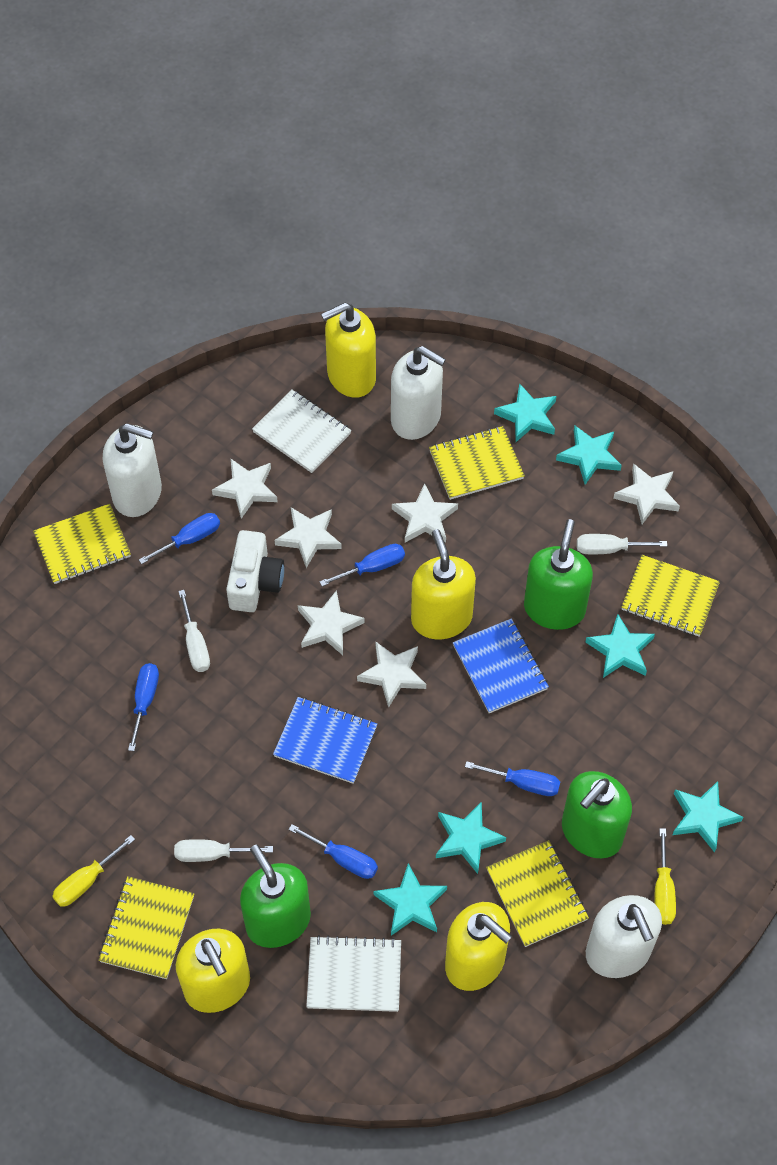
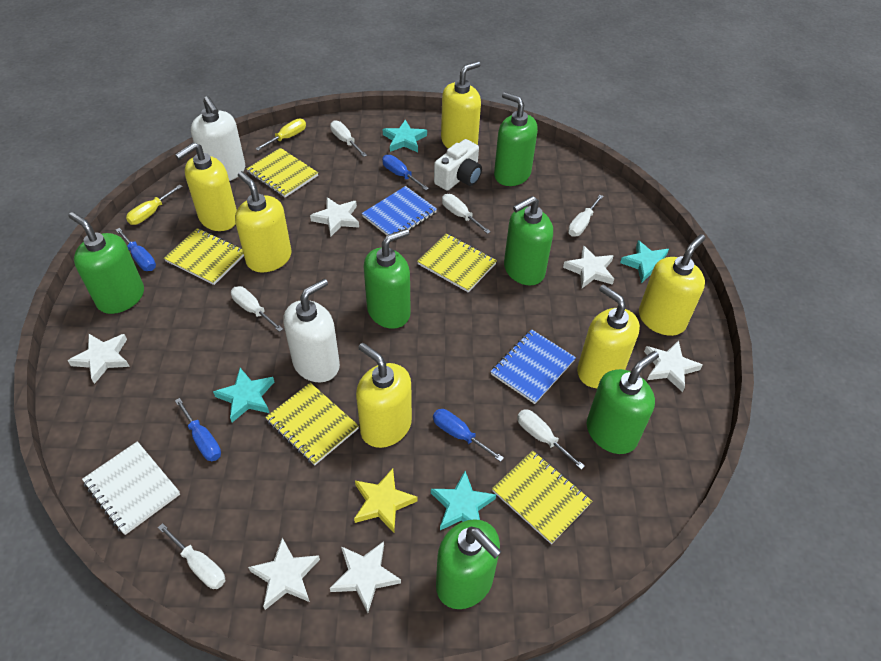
blue screwdriver: [128,663,159,751] [139,513,220,564] [289,824,378,879] [319,544,405,587] [465,761,560,796] = 5 -> [116,228,156,271] [175,398,221,461] [382,155,429,190] [433,409,504,462] = 4
green soap dispenser: [240,845,311,948] [524,519,593,630] [562,771,632,858] = 3 -> [69,212,144,314] [364,228,411,329] [436,519,502,609] [494,92,538,186] [504,196,553,286] [587,351,659,454] = 6
turquoise star: [374,863,447,936] [436,802,506,874] [494,383,556,442] [556,425,622,485] [585,614,655,678] [672,781,743,853] = 6 -> [213,368,274,422] [383,120,427,152] [431,471,496,530] [620,240,669,283] = 4
white notebook: [252,390,352,473] [306,935,401,1012] = 2 -> [82,441,180,535] = 1
white screwdriver: [174,839,273,862] [178,590,210,672] [577,534,667,554] = 3 -> [158,523,226,589] [231,286,283,332] [330,121,367,157] [442,194,491,234] [517,409,585,470] [568,195,603,236] = 6
white soap dispenser: [103,423,162,517] [391,346,446,440] [586,895,662,978] = 3 -> [191,96,245,181] [283,279,340,382] = 2
yellow soap dispenser: [176,929,250,1013] [321,303,376,398] [411,529,476,639] [445,902,512,991] = 4 -> [175,142,237,231] [235,171,292,272] [356,343,412,448] [441,61,481,149] [577,284,640,388] [639,234,705,336] = 6
yellow star: none = 0 -> [354,468,418,533] = 1

